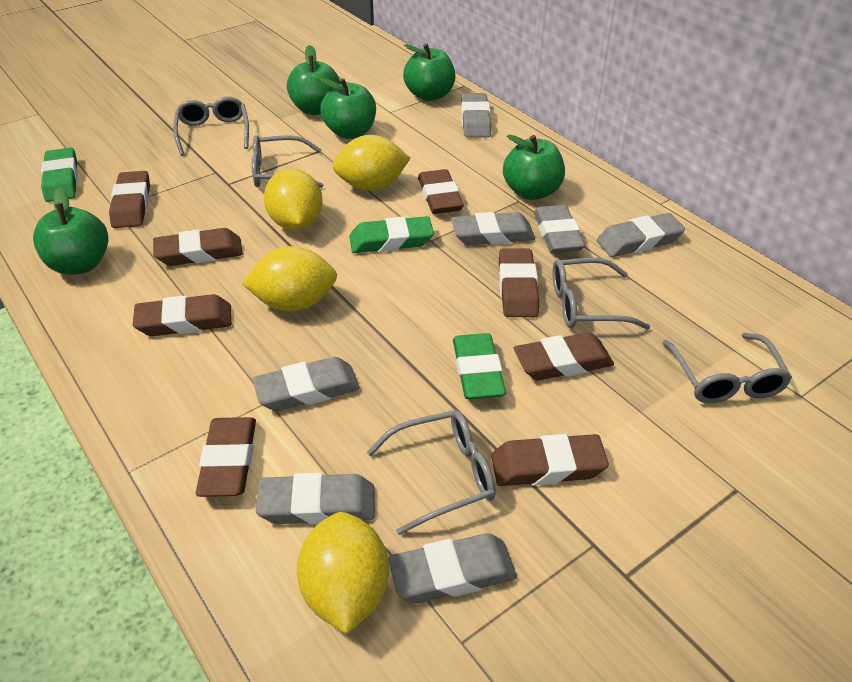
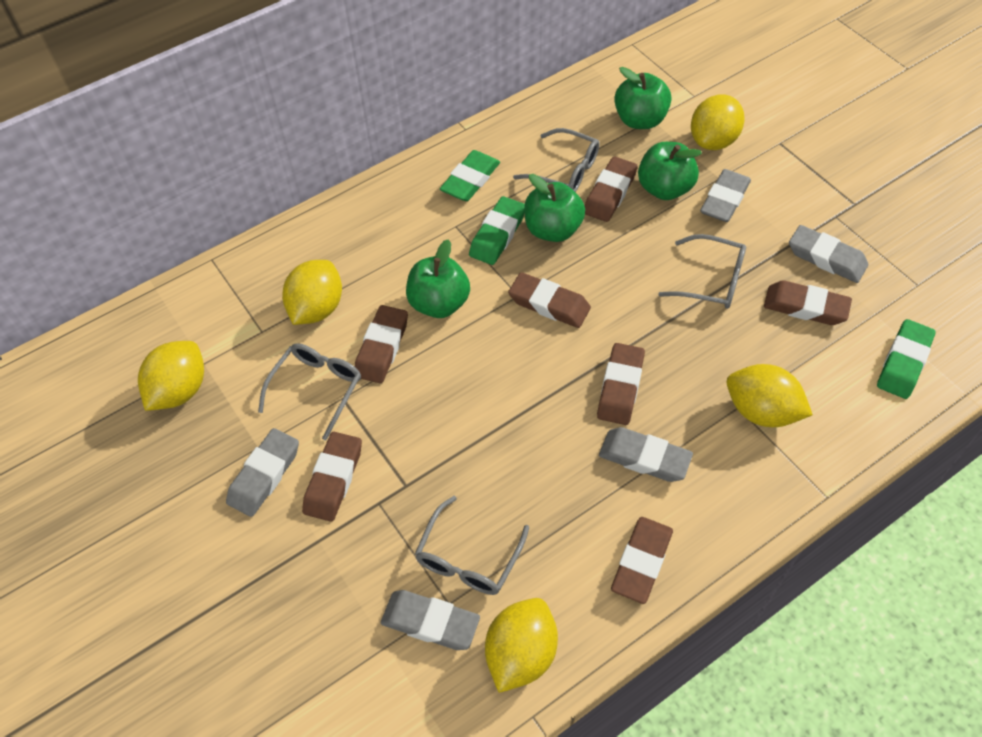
brown eraser: [109,171,150,228] [133,294,232,336] [153,228,243,266] [196,417,256,497] [418,169,464,214] [491,434,609,486] [499,248,539,317] [514,332,614,380] = 8 -> [302,432,362,522] [355,305,408,383] [508,272,591,328] [585,156,637,222] [597,343,645,425] [611,517,673,604] [764,280,852,325] = 7
green apple: [33,187,108,275] [287,45,341,115] [319,77,376,139] [403,44,455,101] [503,134,565,200] = 5 -> [406,239,470,318] [524,174,585,242] [614,67,672,129] [638,142,702,200] = 4
grey eraser: [252,357,360,411] [256,473,375,525] [388,533,517,603] [451,212,535,245] [461,93,491,138] [534,205,585,253] [597,213,685,257] = 7 -> [226,428,299,517] [381,590,480,650] [599,427,693,482] [700,169,751,222] [789,225,868,283] = 5
grey glasses: [173,97,249,156] [252,135,323,188] [367,410,496,535] [553,258,650,329] [662,333,792,403] = 5 -> [258,343,361,440] [415,496,529,595] [513,128,600,192] [659,234,746,309] = 4
yellow lemon: [242,246,337,311] [264,169,323,230] [297,512,389,635] [333,135,410,191] = 4 -> [138,341,204,411] [282,260,342,325] [485,598,558,693] [691,95,745,150] [727,364,813,427] = 5

